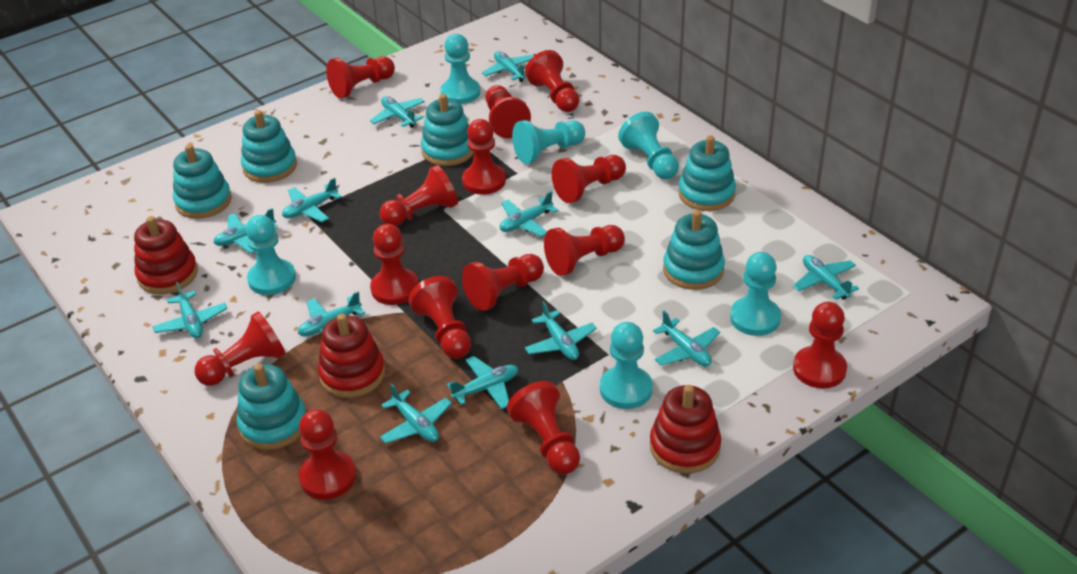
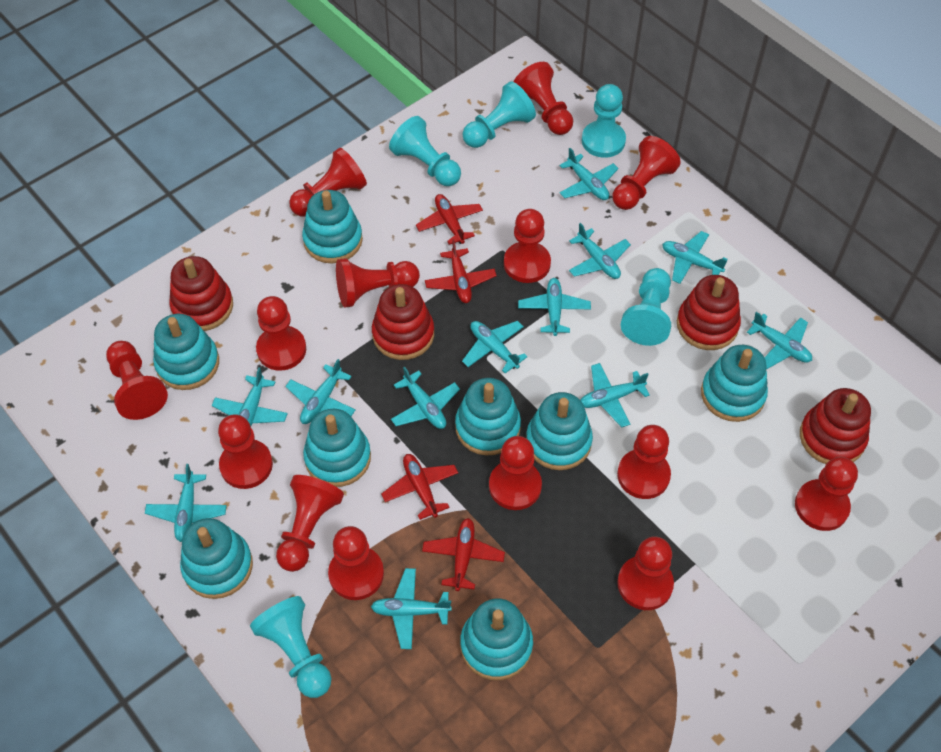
red plane: none = 0 -> [381,454,458,520] [416,194,483,245] [422,518,505,591] [425,239,497,303] = 4
red stacking toy: [134,216,198,294] [318,314,385,398] [650,385,721,474] = 3 -> [169,256,233,331] [372,284,434,360] [677,275,741,350] [800,388,871,464] = 4
turquoise pawn: [246,215,296,295] [440,34,480,104] [512,120,585,164] [600,322,653,409] [618,112,679,179] [730,252,781,336] = 6 -> [250,596,331,698] [389,116,461,186] [463,81,536,148] [582,84,626,158] [621,268,671,346] = 5
turquoise stacking toy: [173,144,232,219] [237,363,306,450] [241,110,297,183] [421,94,474,166] [663,210,725,290] [678,136,736,211] = 6 -> [153,314,219,390] [180,518,253,599] [302,190,363,263] [303,409,371,487] [455,378,521,455] [460,599,533,680] [526,392,593,470] [701,345,768,422] = 8

